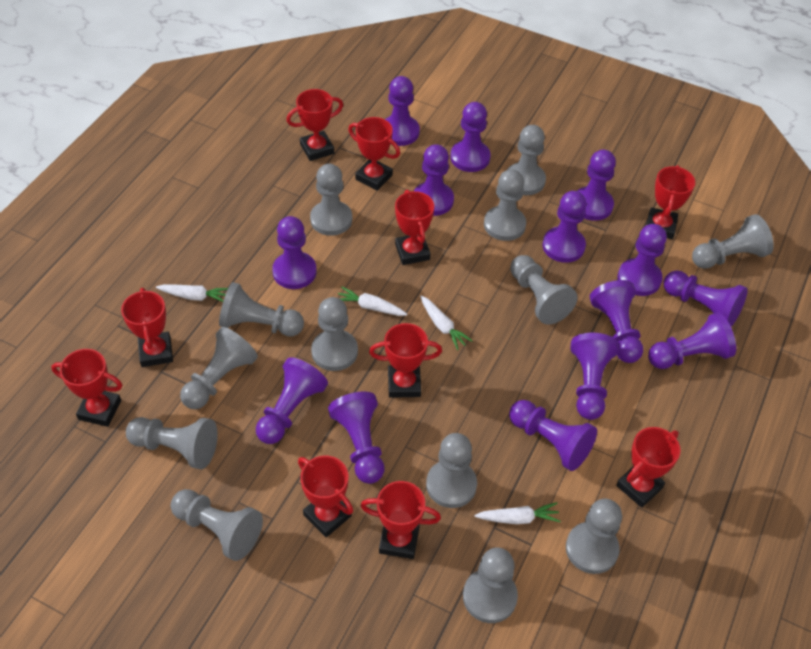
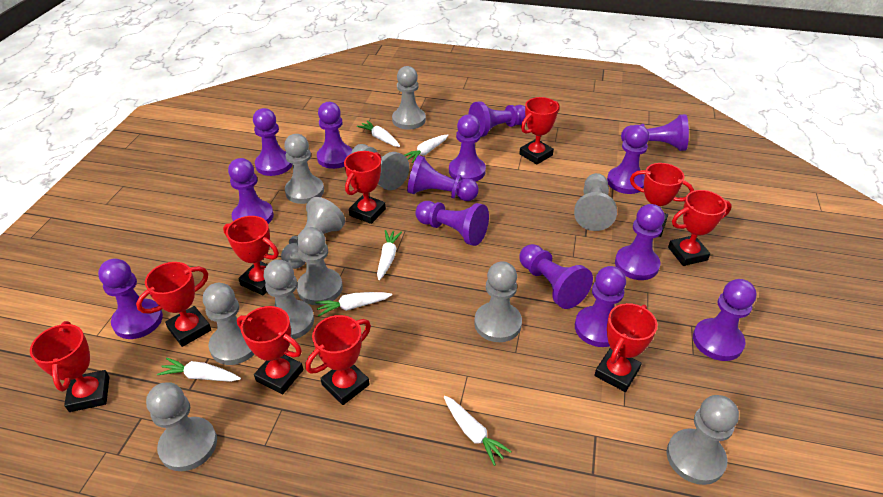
grey pawn: [126,417,218,469] [171,489,263,561] [180,327,258,409] [219,282,304,336] [310,164,352,236] [311,297,358,371] [426,433,477,508] [463,548,518,623] [484,169,526,241] [507,125,546,195] [510,255,578,324] [566,499,622,574] [692,214,774,269] = 13 -> [146,382,217,471] [203,283,254,365] [263,260,314,339] [281,197,345,269] [284,134,324,204] [297,227,343,305] [351,144,409,190] [392,66,426,130] [474,261,522,342] [574,173,617,231] [667,395,739,485] = 11
white carrot: [156,284,228,302] [338,287,407,316] [420,296,473,350] [474,502,561,524] = 4 -> [157,358,241,382] [315,292,392,317] [357,120,400,147] [377,230,402,280] [404,134,448,163] [444,396,512,466] = 6

